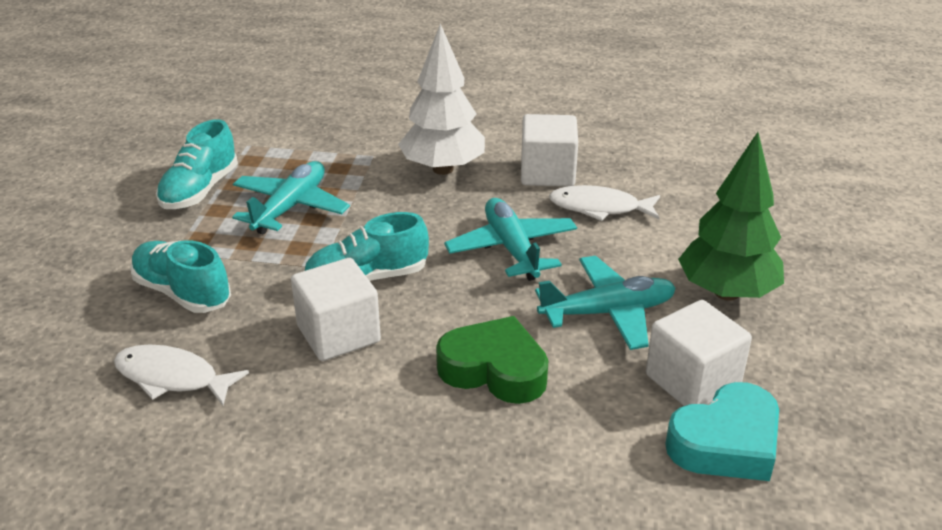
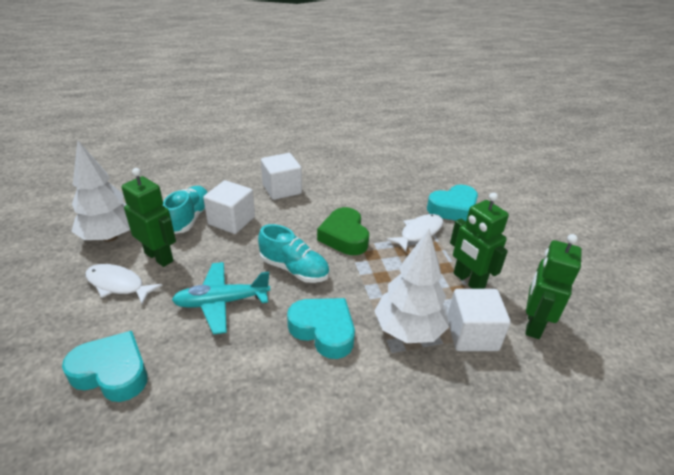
green robot: none = 0 -> [121,168,176,267] [450,192,509,289] [525,234,582,339] = 3
green tree: [678,132,784,301] = 1 -> none = 0
turquoise heart: [665,382,779,481] = 1 -> [62,331,148,402] [287,298,355,359] [427,185,478,221] = 3
turquoise plane: [232,161,350,234] [444,198,577,281] [535,256,676,350] = 3 -> [172,262,270,335] = 1
turquoise shoe: [130,240,231,313] [156,119,238,209] [304,212,429,281] = 3 -> [163,186,208,234] [258,224,330,283] = 2
white tree: [398,23,485,175] = 1 -> [71,141,130,242] [375,229,449,343] = 2

